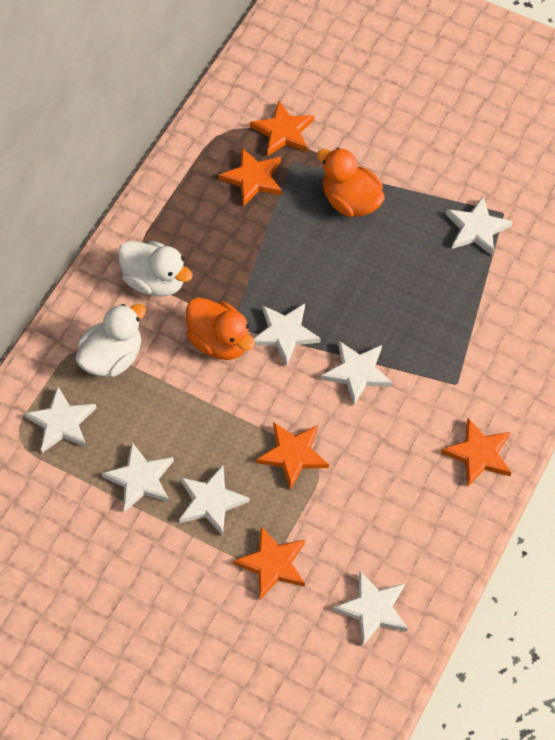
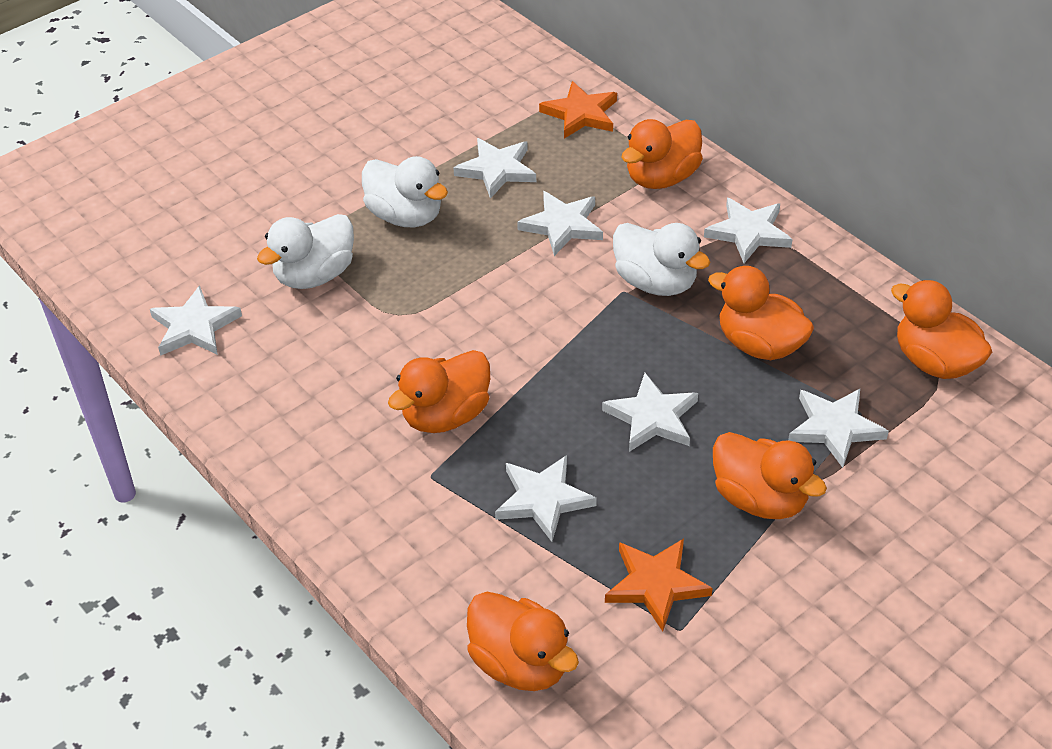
orange duck: [186,297,255,360] [317,148,385,217] = 2 -> [388,350,490,433] [467,592,579,691] [621,119,703,189] [708,266,814,360] [713,432,827,519] [891,280,992,379] = 6
orange star: [219,148,282,206] [233,526,305,599] [250,100,314,157] [256,422,329,490] [441,418,512,487] = 5 -> [539,81,617,139] [605,539,712,632] = 2
white duck: [76,304,146,377] [118,241,193,297] = 2 -> [257,214,354,289] [362,156,448,227] [613,223,710,296] = 3

